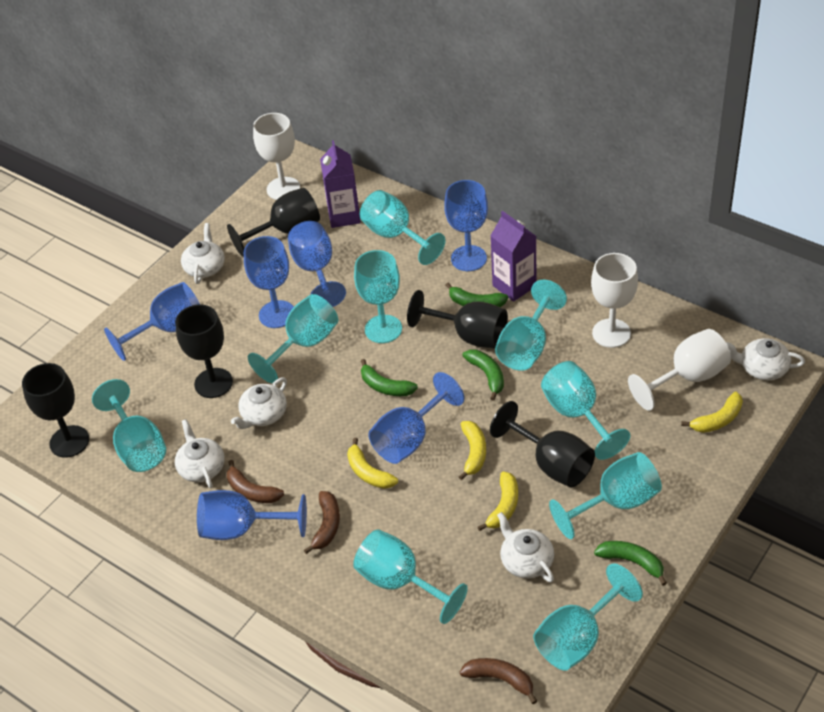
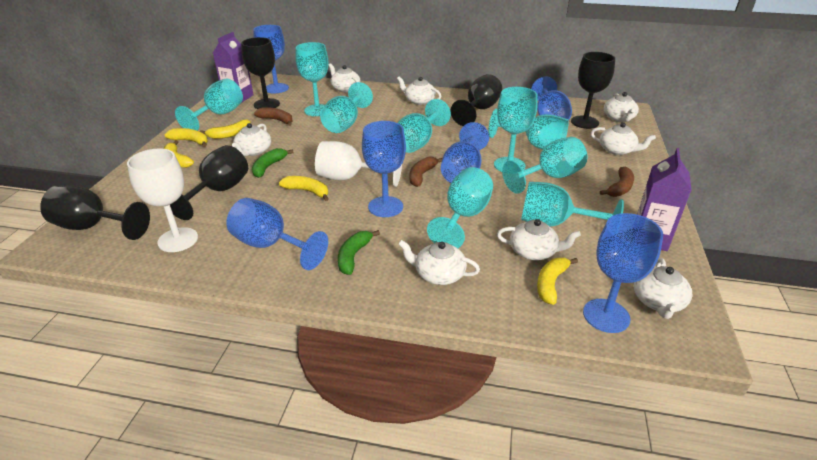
green banana: [361,359,418,396] [446,283,508,307] [462,350,504,401] [594,541,667,586] = 4 -> [252,148,294,178] [338,230,380,275] = 2
white goblet: [253,113,300,200] [591,253,638,348] [628,329,731,411] = 3 -> [127,148,198,252] [315,141,402,187] = 2
white teapot: [175,419,225,488] [181,223,225,284] [231,377,287,429] [497,512,554,583] [726,338,805,380] = 5 -> [232,123,271,156] [329,63,360,92] [397,77,441,105] [398,240,480,285] [497,219,581,260] [591,122,656,155] [604,92,639,122] [633,258,692,319] = 8
yellow banana: [347,438,398,489] [459,421,486,480] [478,472,518,531] [681,392,743,433] = 4 -> [164,140,194,168] [165,128,208,147] [200,119,250,139] [279,176,329,201] [537,258,578,305] = 5

